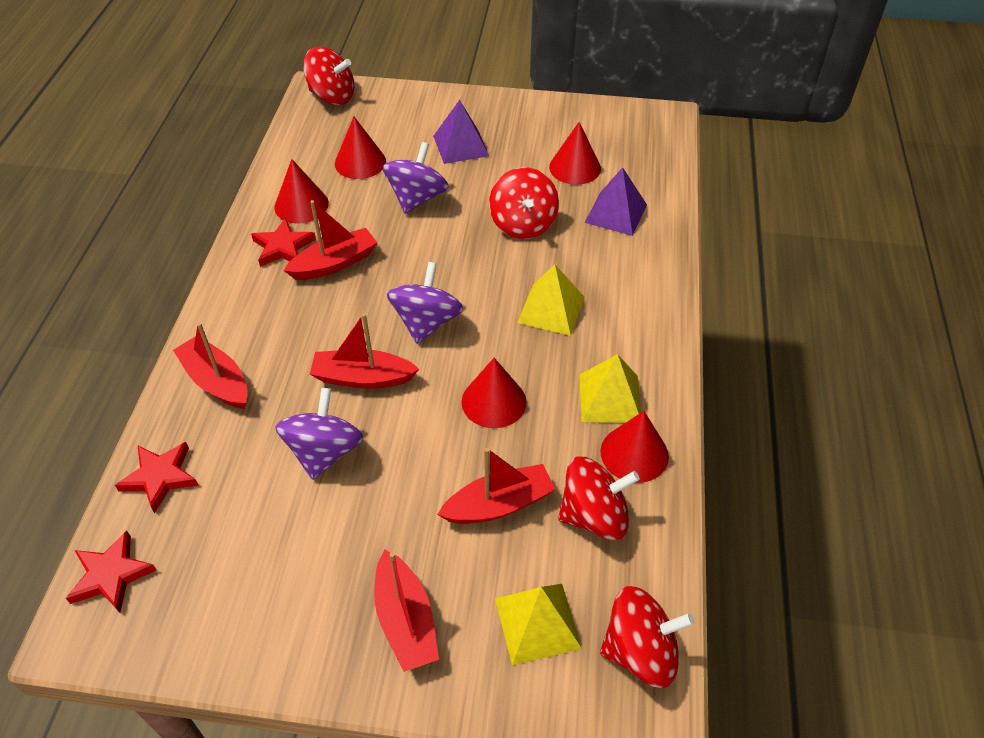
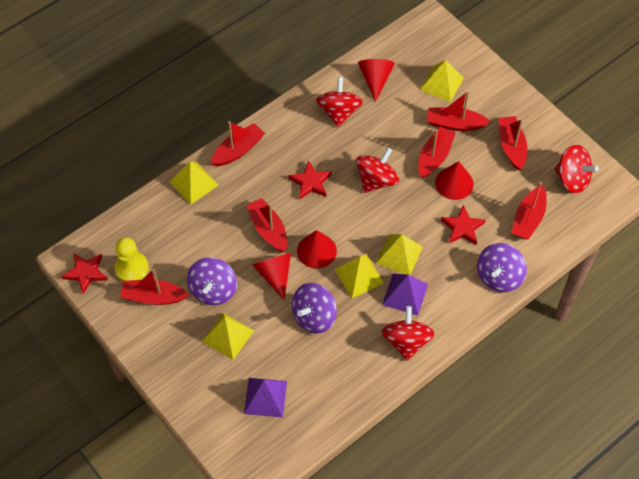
red boat: [173,323,248,409] [284,200,377,280] [310,313,419,389] [374,549,439,672] [437,448,555,524] = 5 -> [120,269,189,305] [211,121,265,166] [246,198,287,252] [418,126,456,178] [427,91,491,131] [499,116,527,170] [512,182,547,240] = 7
red cone: [274,159,329,224] [335,117,386,179] [461,358,526,428] [549,122,601,185] [600,411,669,483] = 5 -> [253,253,291,300] [297,230,337,269] [358,59,395,102] [435,161,474,200] = 4
yellow pawn: none = 0 -> [115,237,149,281] = 1
yellow pyramid: [495,584,582,665] [517,264,585,336] [579,354,641,423] = 3 -> [170,161,218,205] [202,313,254,360] [335,254,384,298] [376,234,423,275] [420,60,464,102] = 5

